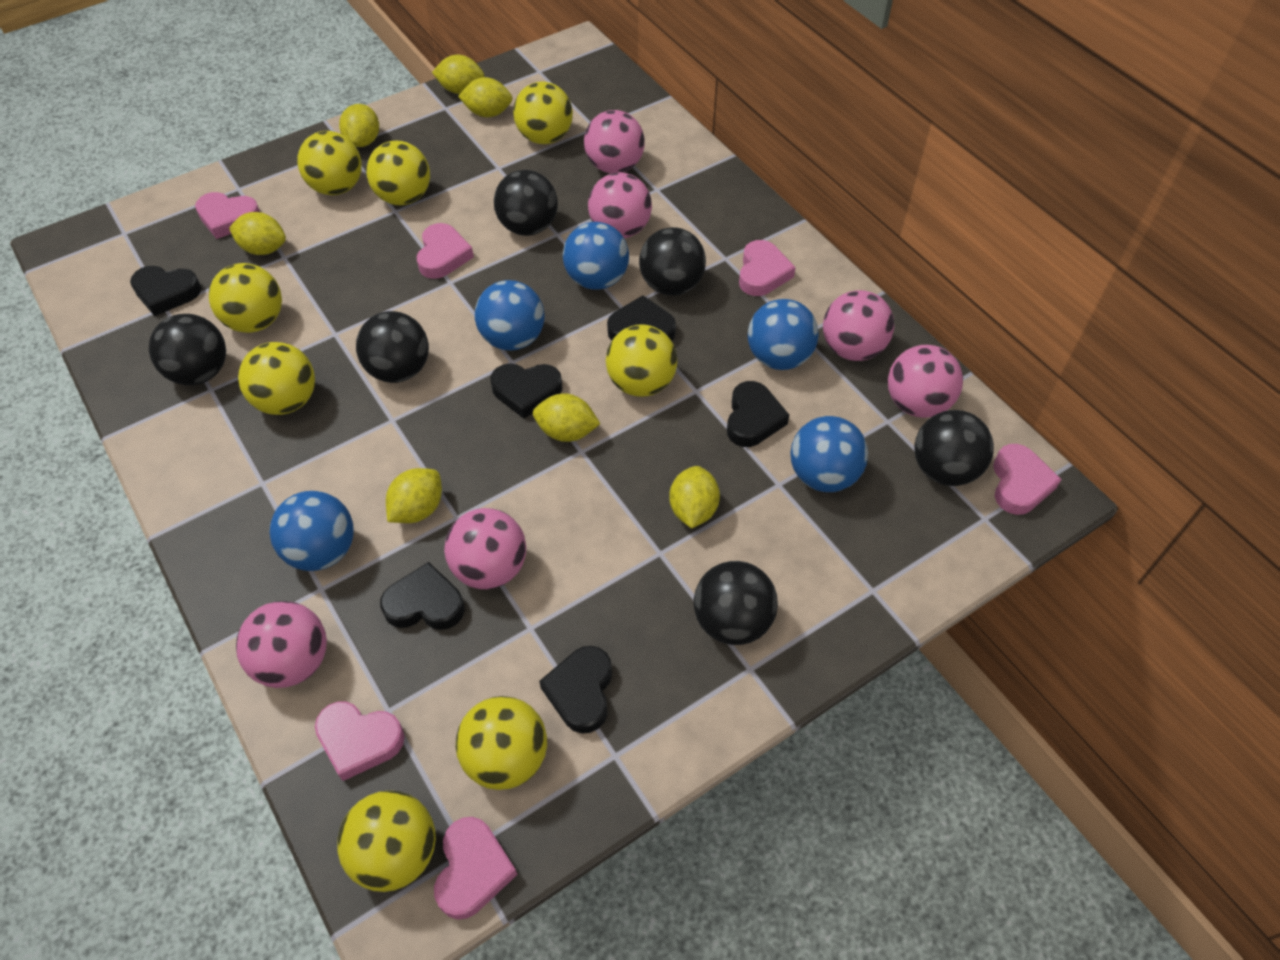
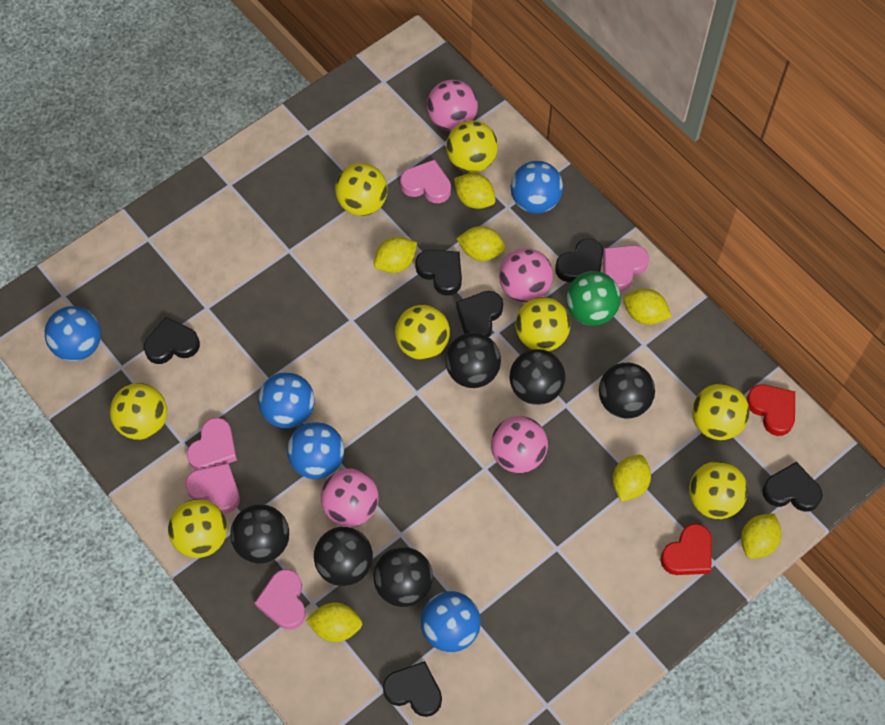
green ball: none = 0 -> [566,271,621,326] = 1
pink ball: [236,601,327,688] [444,508,526,589] [584,110,645,174] [588,173,652,238] [823,290,894,361] [888,345,963,418] = 6 -> [321,469,379,527] [427,80,478,131] [491,416,548,473] [499,248,553,302] = 4
pink heart: [195,192,260,239] [315,701,405,781] [417,223,474,279] [434,817,518,920] [739,240,796,296] [993,444,1062,515] = 6 -> [185,463,240,514] [187,418,237,470] [255,569,306,630] [400,159,451,203] [603,245,649,291] = 5
red heart: none = 0 -> [660,523,712,575] [746,384,795,436] = 2

